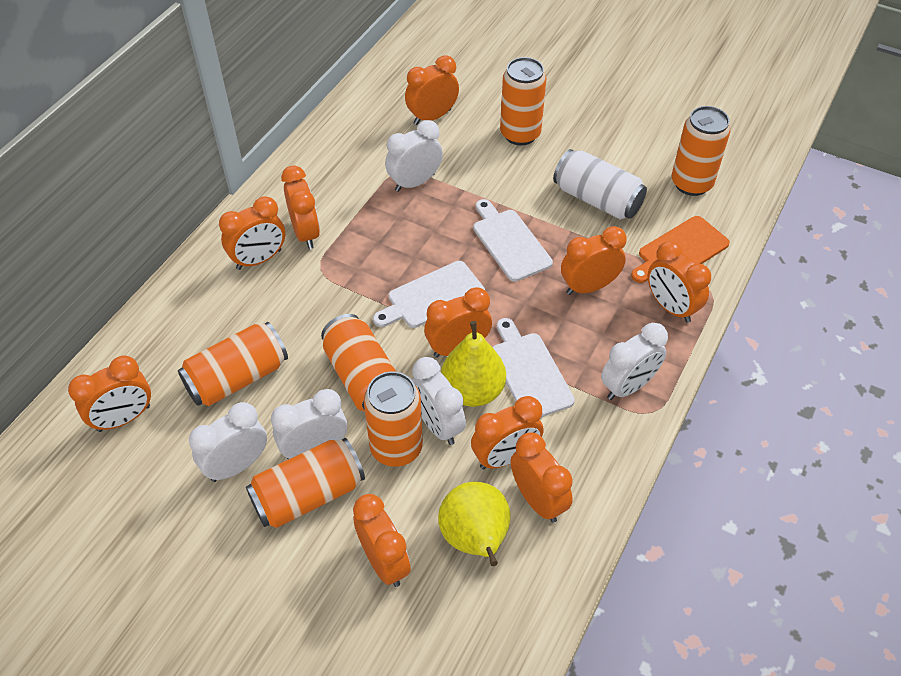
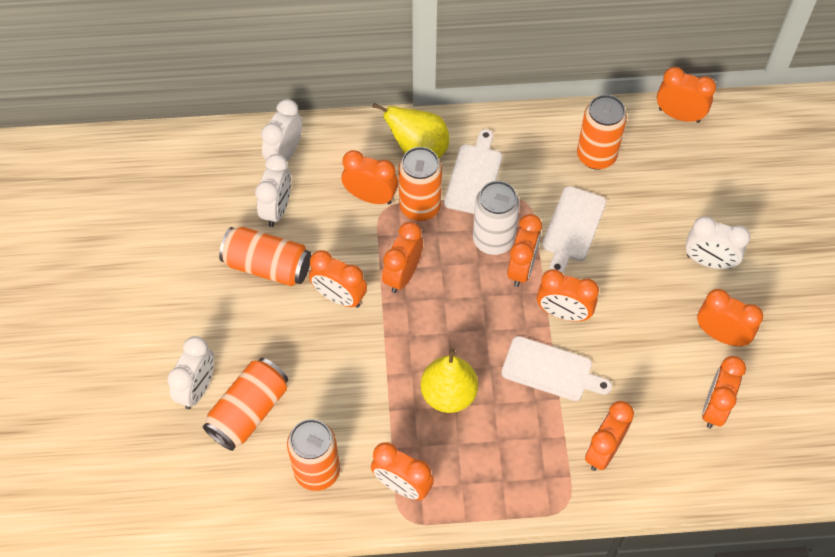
orange can: [178,322,288,406] [246,438,365,528] [321,314,396,411] [364,371,423,467] [500,57,546,145] [672,106,730,196] = 6 -> [203,358,288,451] [219,227,311,286] [287,419,340,491] [398,147,442,221] [577,95,627,170] = 5
orange cutting board: [631,216,730,283] = 1 -> none = 0
white clock: [189,402,267,482] [271,389,347,459] [385,120,443,192] [412,357,466,445] [601,323,668,400] = 5 -> [167,336,214,409] [255,154,291,227] [261,99,302,162] [685,216,750,269] = 4

